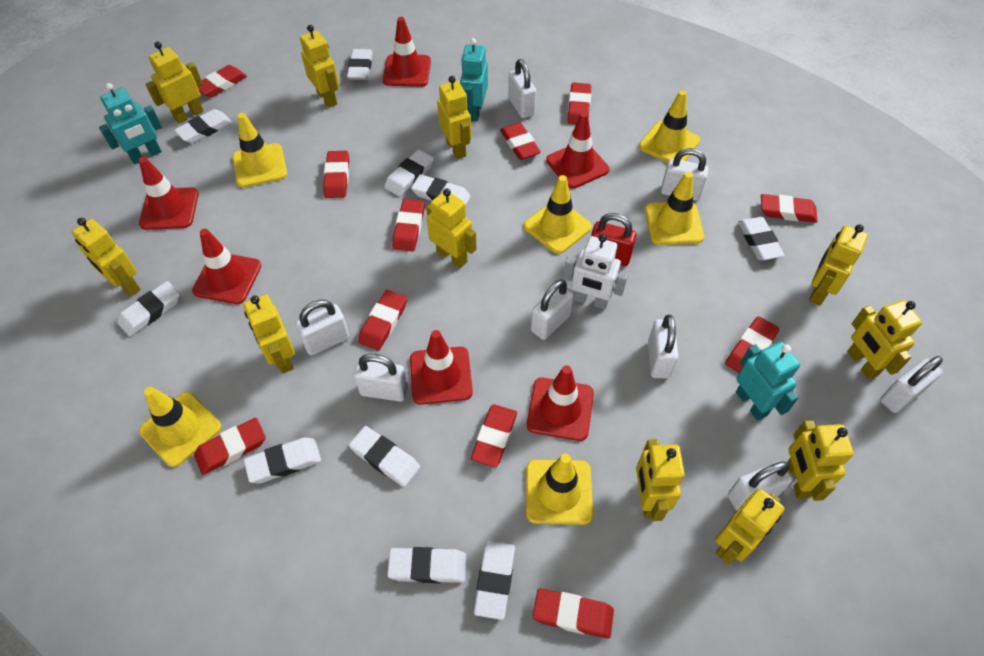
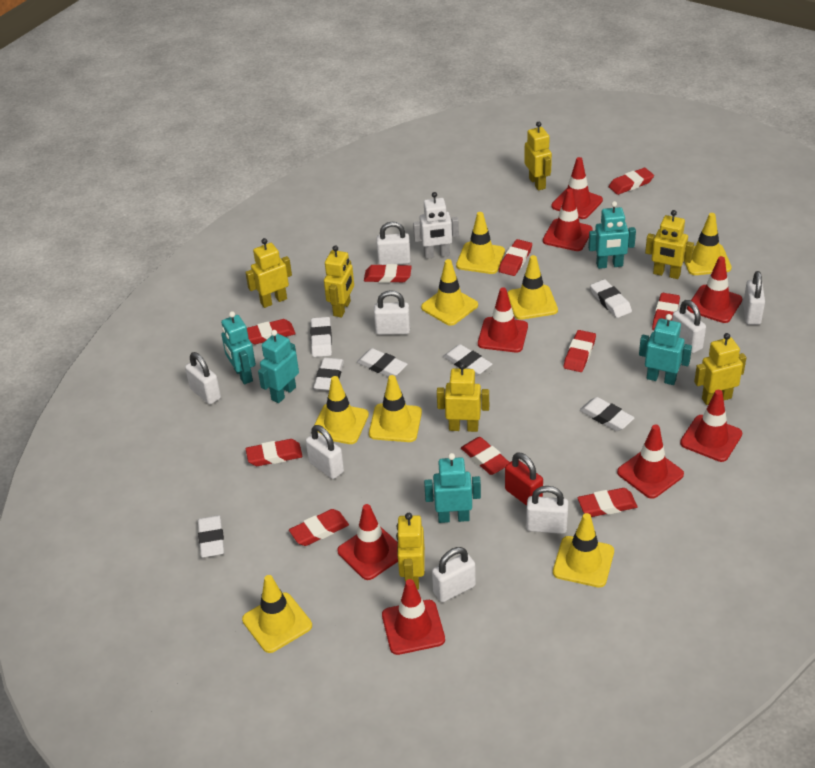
red eraser: [194,418,266,475] [198,65,247,97] [323,151,349,198] [358,290,407,351] [392,199,425,252] [471,404,517,467] [500,122,541,160] [533,588,614,639] [567,83,591,125] [725,316,779,373] [761,194,817,223] = 11 -> [246,439,303,466] [247,319,296,344] [289,509,349,546] [364,264,412,283] [461,437,510,475] [499,239,532,276] [564,330,596,372] [577,488,638,517] [609,168,654,195] [652,293,680,330] = 10
red traffic cone: [139,157,199,230] [192,229,261,304] [383,17,431,87] [410,330,473,405] [527,365,594,441] [546,112,610,189] = 6 -> [337,504,398,580] [382,579,445,655] [478,287,528,352] [543,189,593,251] [551,157,603,219] [617,424,684,499] [680,390,742,462] [687,256,742,323] = 8
turquoise robot: [99,83,162,164] [460,38,488,121] [736,342,800,421] = 3 -> [221,311,256,385] [258,330,299,403] [424,453,481,523] [588,201,636,269] [639,314,692,385] = 5
white eraser: [118,281,180,336] [174,109,232,143] [244,437,321,483] [347,49,373,80] [349,426,420,487] [384,150,434,196] [387,547,466,583] [411,174,471,206] [474,541,515,620] [738,217,785,260] = 10 -> [198,515,224,558] [310,317,332,357] [314,358,344,391] [357,348,407,377] [443,344,492,376] [580,397,634,431] [590,279,632,318] = 7
yellow robot: [72,218,141,297] [146,42,203,123] [243,294,295,374] [300,25,339,108] [426,188,476,268] [437,76,472,159] [636,439,685,521] [715,489,785,565] [787,420,854,501] [809,224,868,305] [847,300,922,379] = 11 -> [245,238,292,308] [324,245,354,318] [396,513,425,590] [437,363,489,432] [524,122,552,190] [645,210,694,279] [694,333,746,405] = 7
yellow traffic cone: [139,387,222,467] [232,113,287,188] [524,175,592,254] [526,454,593,525] [639,90,700,163] [645,172,704,245] = 6 -> [242,575,312,653] [314,376,369,444] [369,375,422,442] [421,259,478,326] [456,212,505,274] [507,255,558,320] [553,513,614,588] [685,213,732,275] = 8

